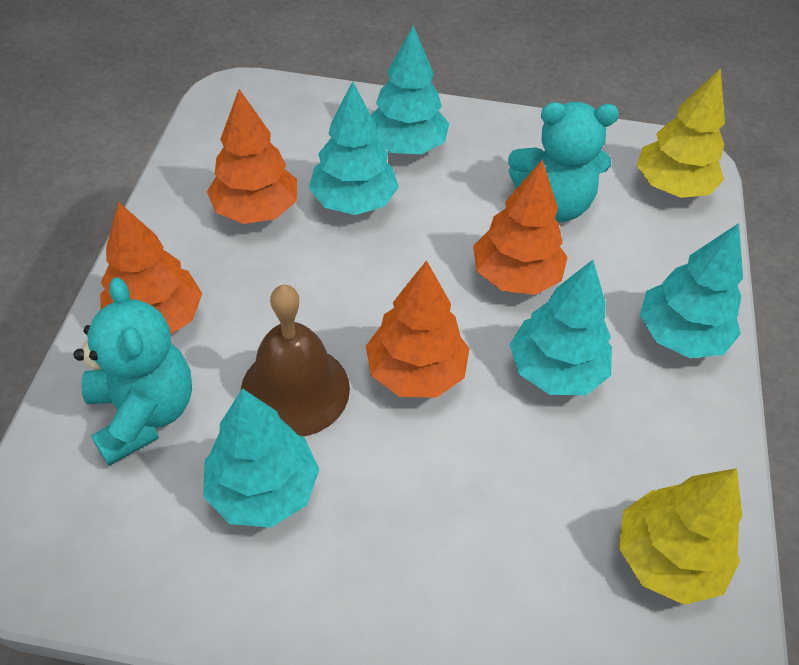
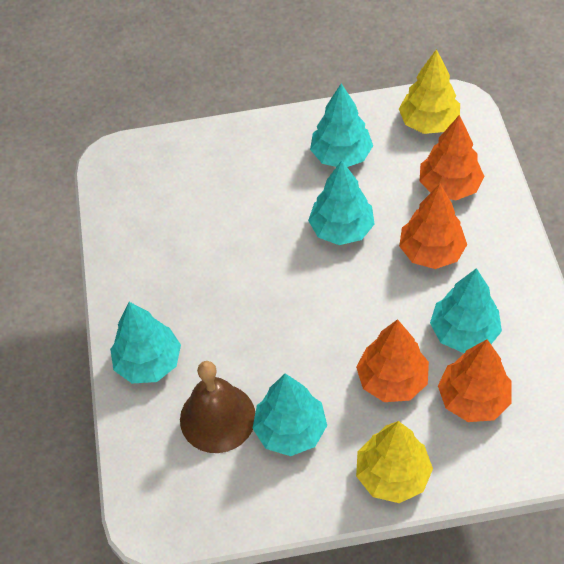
turquoise teddy bear: [74,277,192,466] [508,102,619,222] = 2 -> none = 0

